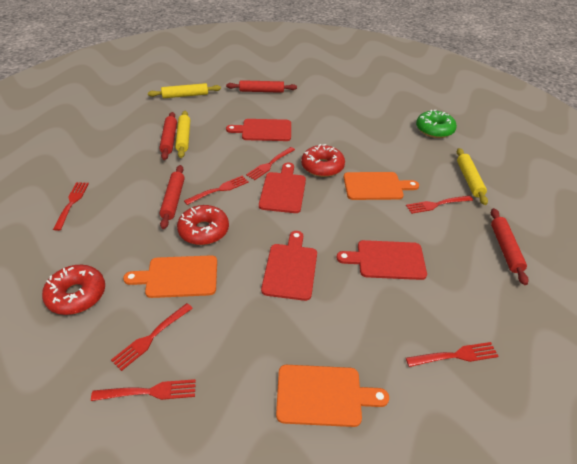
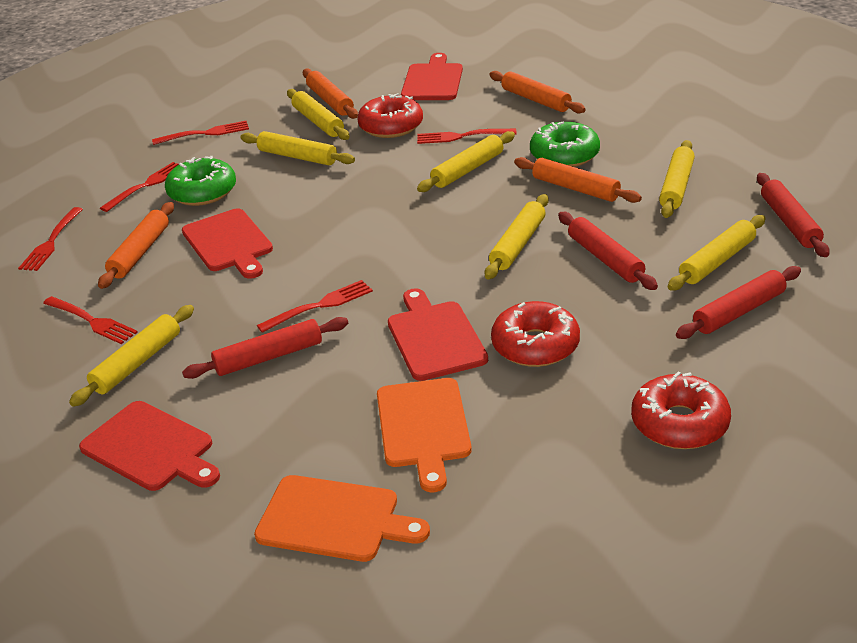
green donut: [416,109,457,138] = 1 -> [165,156,236,206] [530,122,600,167] = 2
orange cutting board: [123,255,217,298] [276,365,389,427] [343,172,419,200] = 3 -> [254,475,430,562] [377,378,472,492] = 2
orange rolling pin: none = 0 -> [98,202,174,289] [303,69,358,119] [489,71,586,114] [514,157,642,203] = 4
red fork: [53,182,89,231] [91,379,196,401] [111,303,193,371] [184,176,249,205] [246,147,295,180] [406,196,473,214] [406,342,499,367] = 7 -> [18,207,83,271] [43,296,138,344] [100,162,179,212] [152,121,249,145] [257,280,373,333] [417,129,517,144] = 6
yellow rolling pin: [148,83,221,98] [175,111,190,158] [457,148,488,205] = 3 -> [69,305,194,407] [240,131,355,165] [287,89,350,140] [417,131,515,192] [485,194,549,279] [659,140,695,218] [668,215,766,291] = 7

